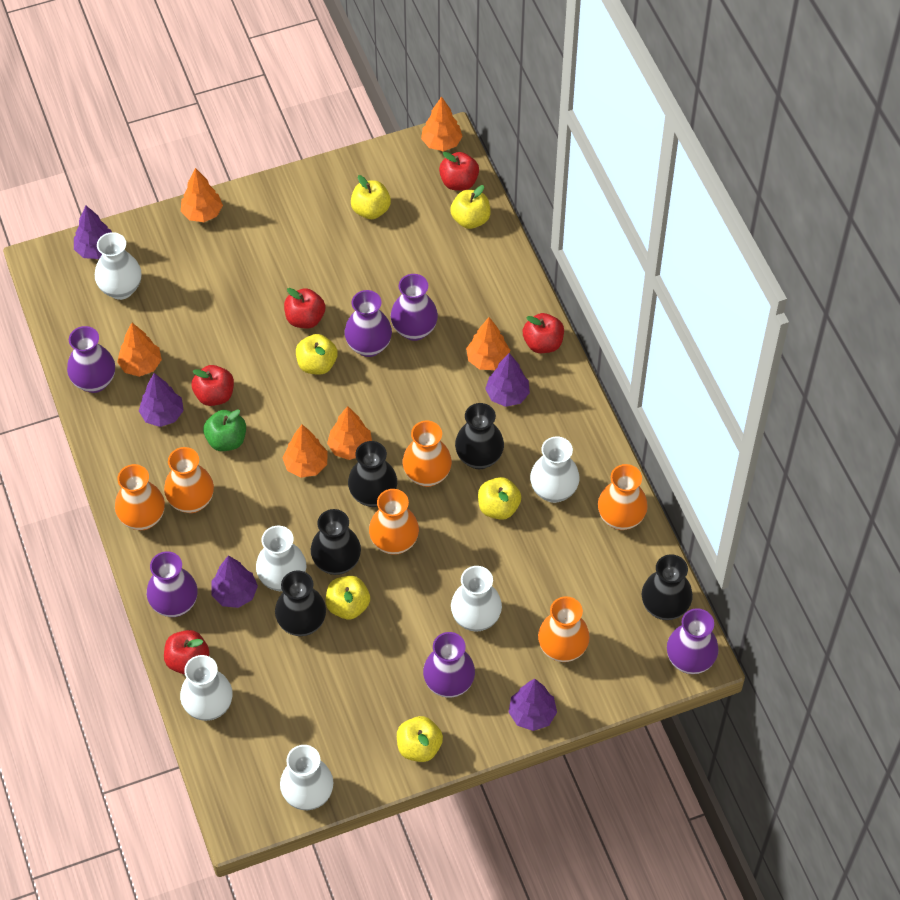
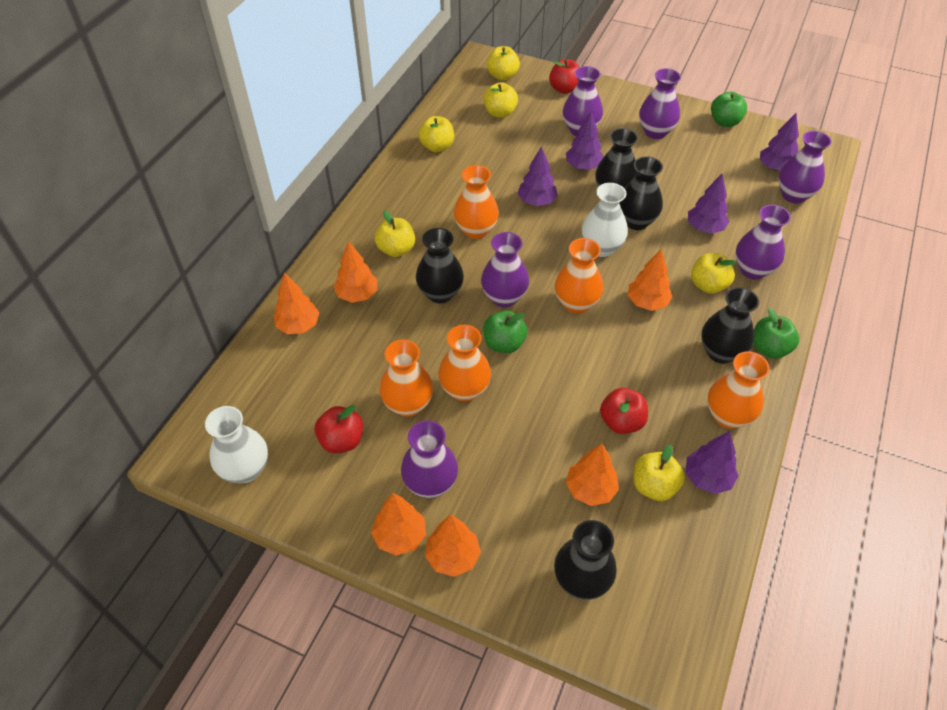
green apple: [203,409,246,451] = 1 -> [483,310,527,353] [711,92,747,127] [753,308,799,359] = 3
orange vase: [115,464,165,530] [164,447,214,513] [369,489,419,555] [403,421,452,487] [538,596,590,662] [598,464,648,530] = 6 -> [379,339,433,417] [438,325,491,402] [454,165,499,239] [555,238,603,314] [708,351,770,429] = 5
red apple: [164,630,209,674] [192,365,234,406] [284,288,325,329] [439,152,479,191] [523,313,564,353] = 5 -> [315,405,363,453] [549,59,579,94] [600,388,648,434] = 3
white vase: [95,232,141,300] [180,655,233,721] [256,526,306,591] [280,745,334,810] [451,566,502,632] [530,436,580,503] = 6 -> [205,406,268,483] [582,183,628,257] = 2

